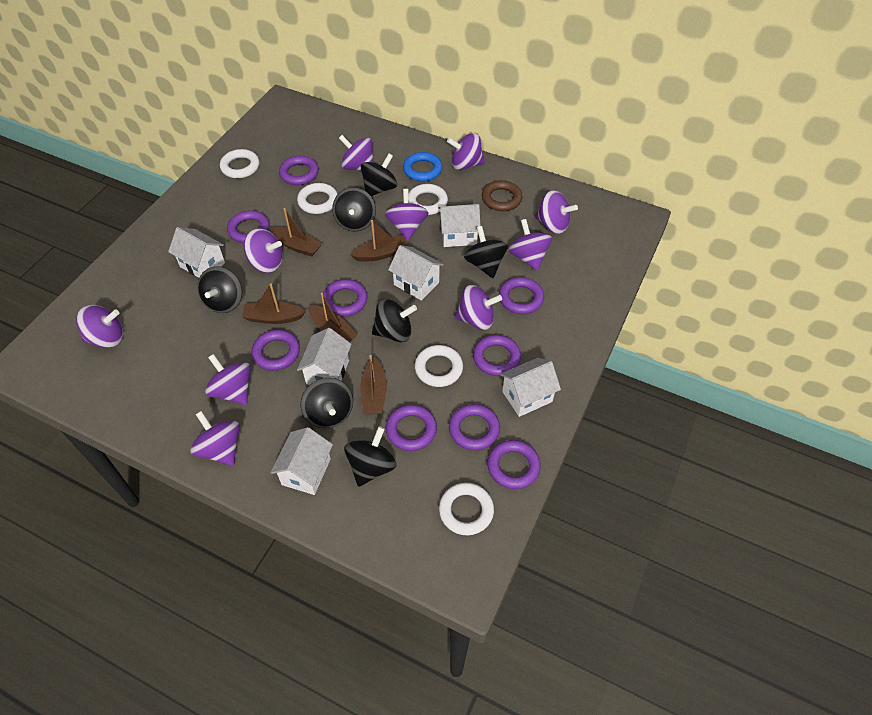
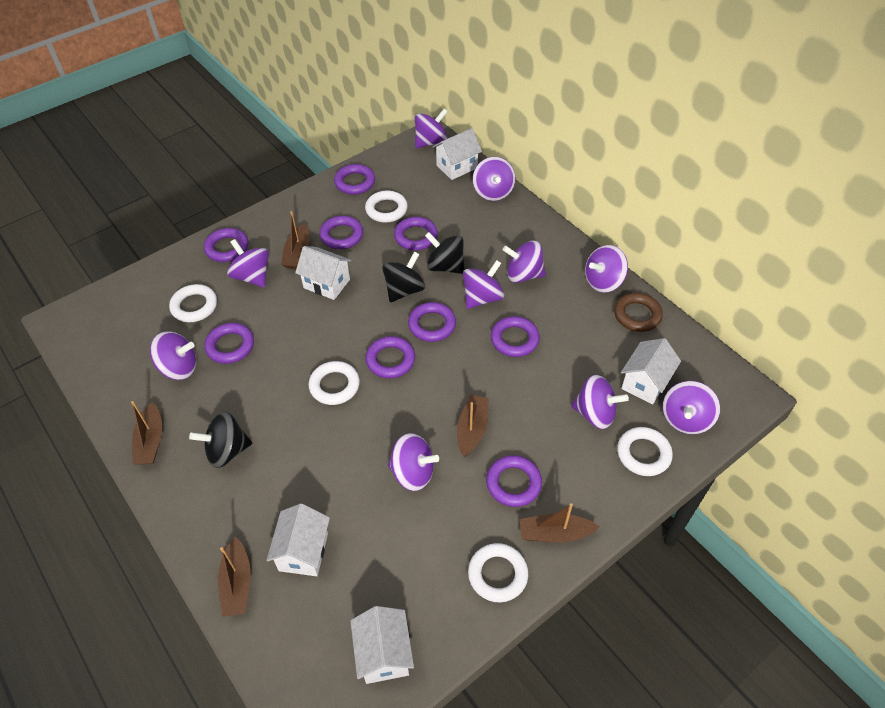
black spinning top: [197,266,242,313] [301,378,353,428] [332,187,376,231] [344,426,396,487] [360,154,397,196] [372,299,417,342] [464,226,508,278] = 7 -> [189,412,252,468] [382,251,425,302] [425,232,465,274] = 3
blue ring: [403,152,442,182] = 1 -> none = 0
white house: [168,227,225,278] [271,427,333,495] [297,328,352,385] [388,245,444,301] [439,204,481,247] [500,358,561,417] = 6 -> [266,503,330,576] [295,246,352,300] [350,606,414,684] [432,128,482,180] [621,338,681,405] = 5

